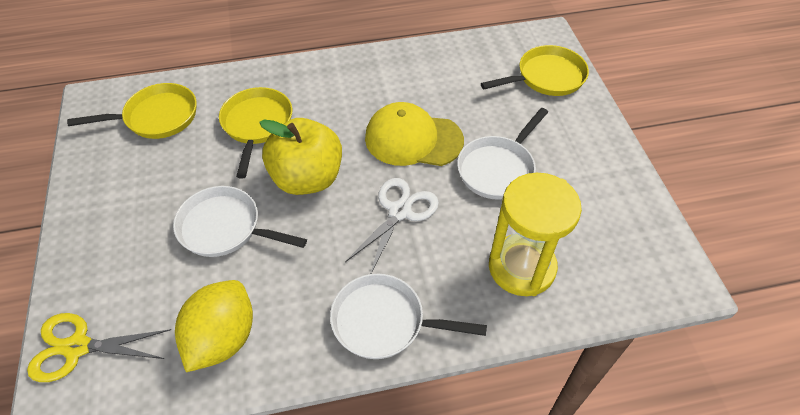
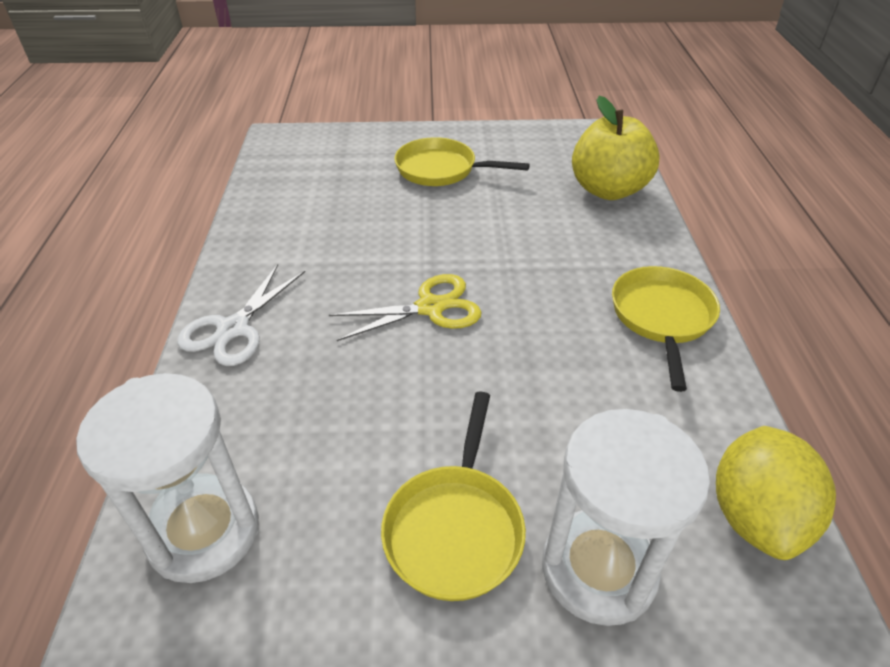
white hourglass: none = 0 -> [76,373,259,583] [542,409,710,626] = 2
white pan: [173,186,307,257] [330,274,487,359] [457,108,548,200] = 3 -> none = 0
yellow cap: [365,102,464,166] = 1 -> none = 0
yellow hourglass: [489,173,582,296] = 1 -> none = 0

